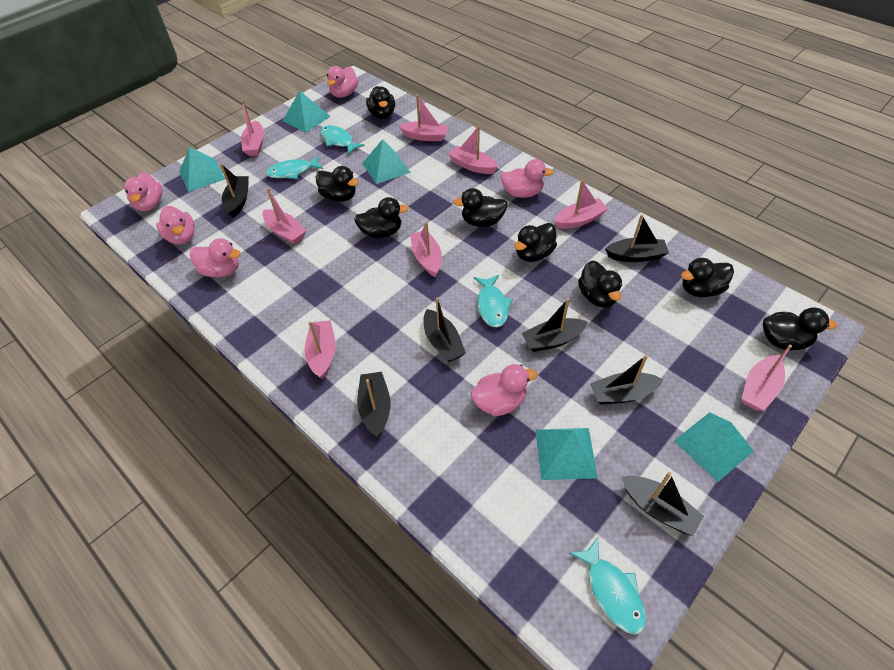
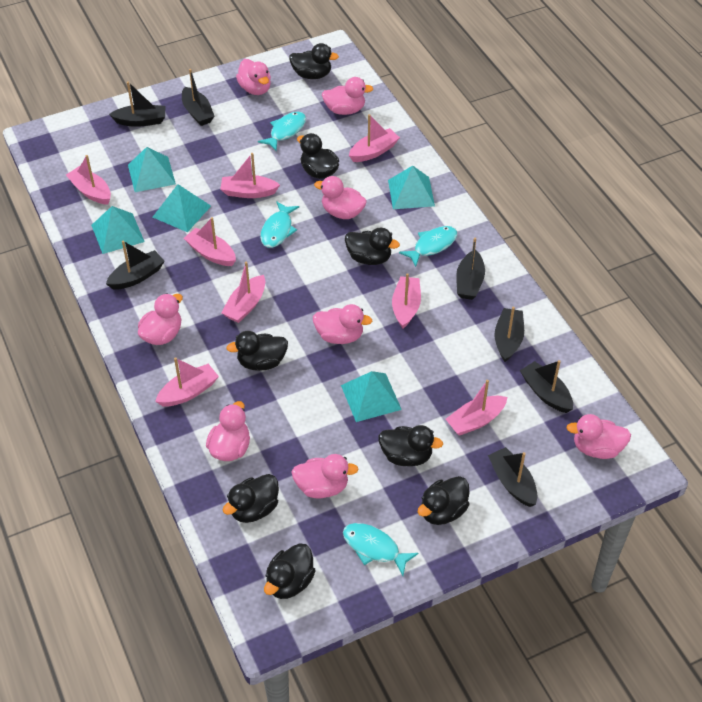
pink duck: [124,172,163,211] [156,206,195,244] [189,239,241,277] [327,66,358,98] [471,364,537,416] [500,159,554,198] = 6 -> [138,293,183,345] [206,401,250,461] [236,59,271,95] [291,454,359,499] [313,304,372,344] [314,176,367,219] [322,77,374,115] [566,414,631,459] = 8

